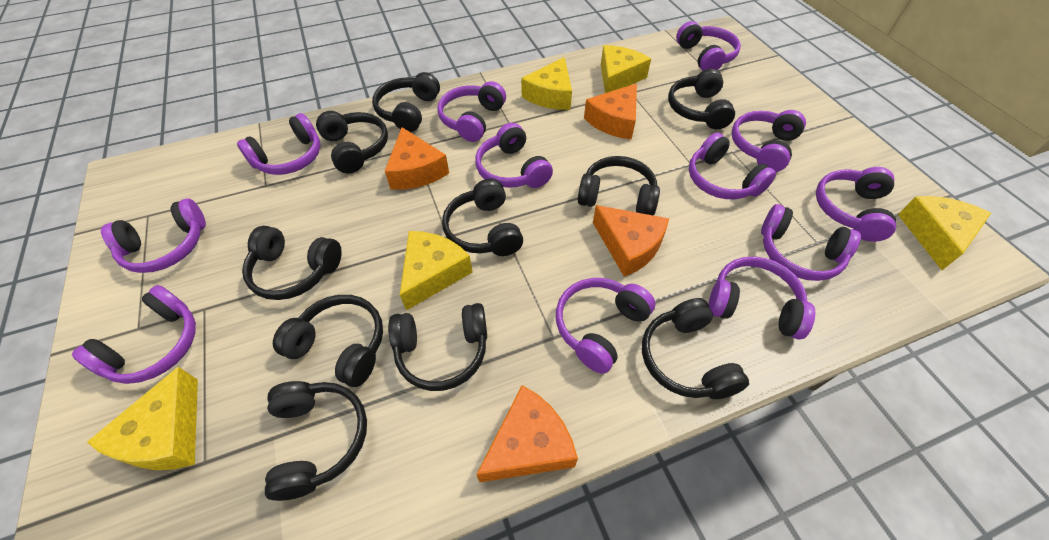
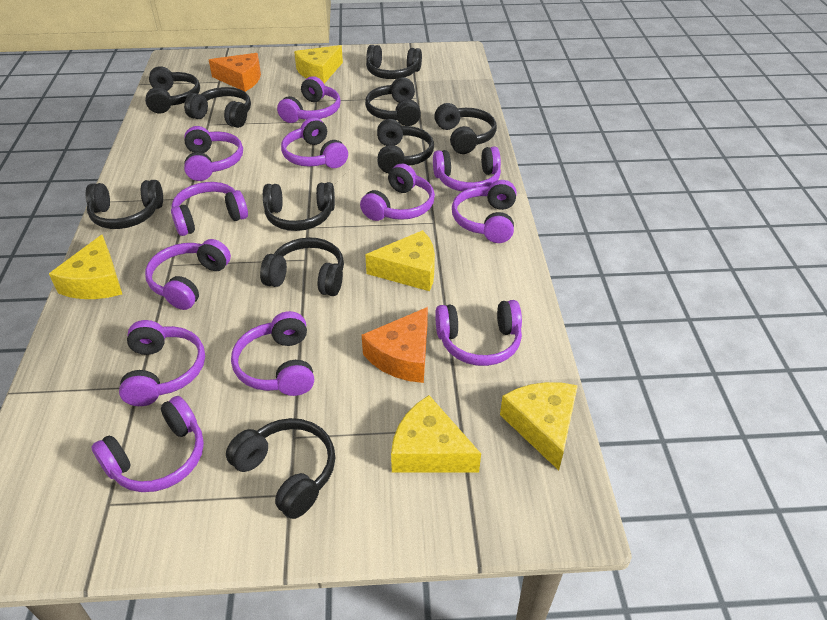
orange cheese: [385,127,449,190] [476,385,578,482] [584,83,637,140] [593,205,669,277] = 4 -> [209,53,261,92] [362,307,428,383] = 2

